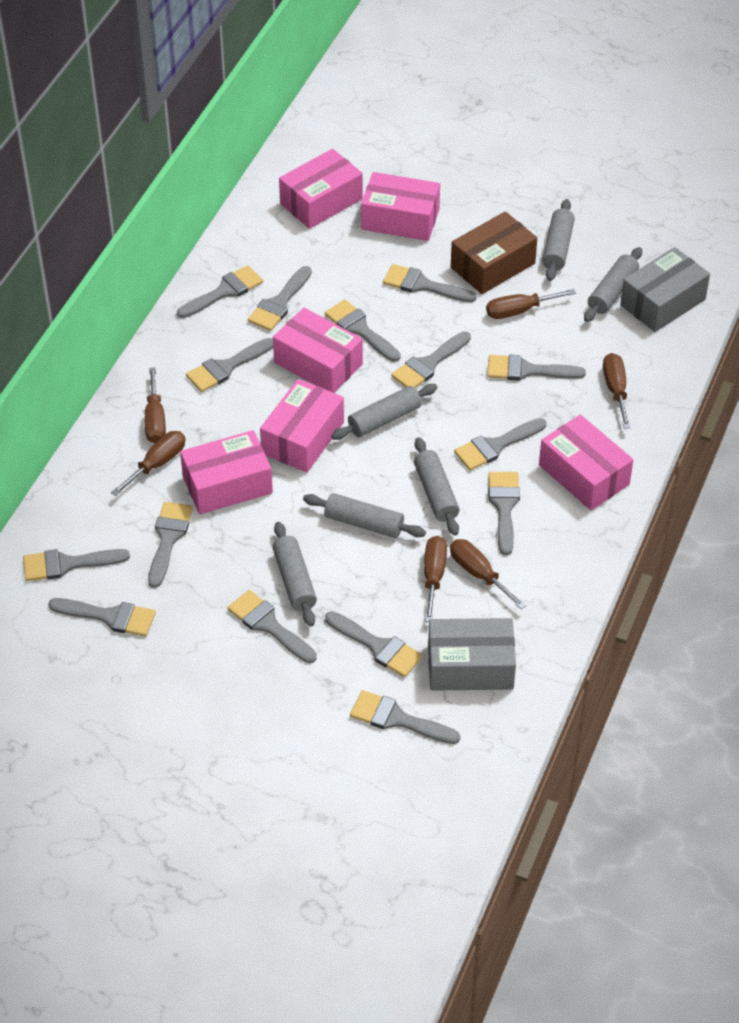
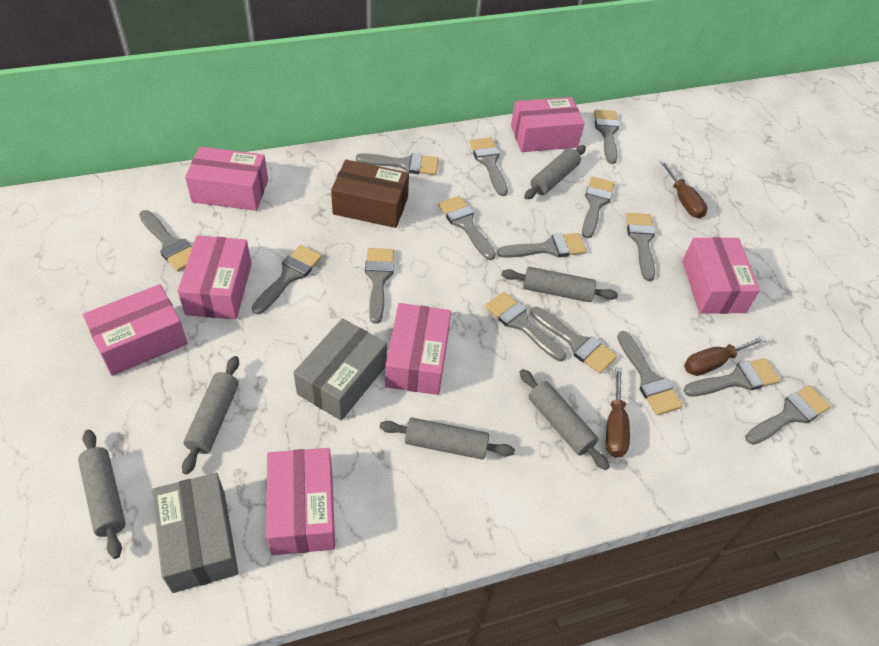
brown screwdriver: [111,431,185,496] [145,367,166,443] [424,536,447,622] [450,539,526,609] [486,289,576,319] [603,353,631,429] = 6 -> [606,367,630,457] [660,160,707,218] [684,336,767,376] = 3
pink box: [180,430,273,514] [260,379,344,472] [273,308,363,393] [279,149,363,229] [361,172,440,241] [539,415,633,510] = 6 -> [83,284,188,376] [178,235,252,319] [185,146,268,211] [266,448,335,555] [385,303,451,395] [511,97,584,152] [682,237,760,314] = 7

